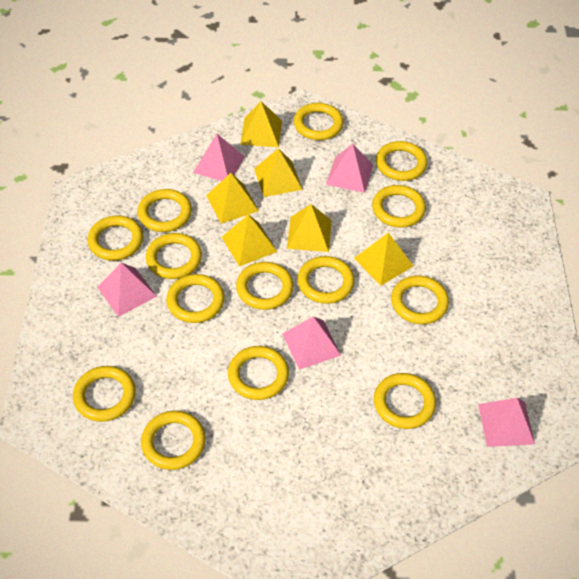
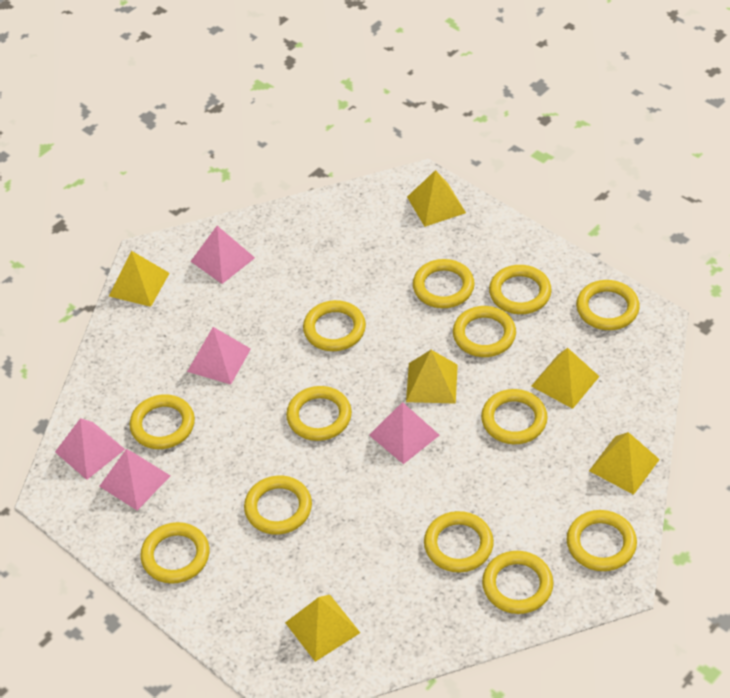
yellow ring: [73,366,136,422] [87,216,143,261] [137,189,192,232] [141,411,206,470] [146,233,202,279] [166,274,225,323] [228,346,289,400] [236,262,294,310] [294,103,344,140] [297,256,354,304] [372,185,426,228] [374,373,436,429] [376,141,427,181] [391,276,449,324] = 14 -> [129,394,195,449] [140,522,210,584] [244,475,312,535] [286,386,352,441] [303,300,366,351] [413,259,475,308] [424,511,494,573] [453,306,516,357] [481,389,548,444] [482,551,554,614] [489,265,552,314] [567,510,637,571] [576,280,640,330] = 13

